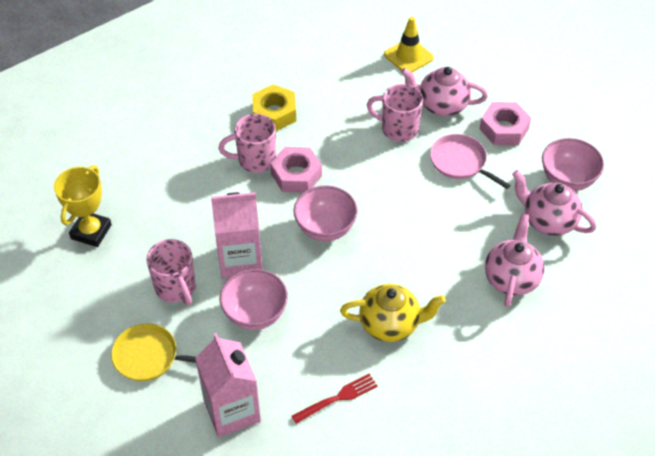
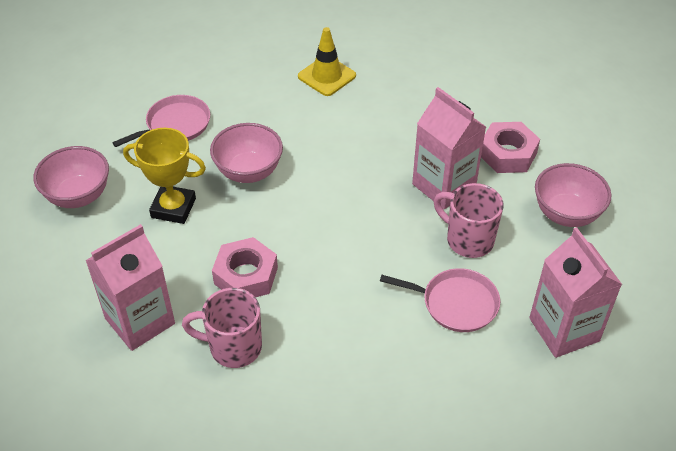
pink carton: [195,333,261,437] [211,192,263,279] = 2 -> [85,224,175,351] [412,87,486,209] [529,227,622,358] = 3
pink mug: [146,239,196,305] [219,114,276,173] [367,84,423,142] = 3 -> [182,288,262,368] [434,183,504,258] = 2
pink pan: [430,134,510,189] = 1 -> [112,95,210,147] [380,268,500,332] = 2
pink teapot: [401,67,488,116] [485,213,544,307] [512,170,596,236] = 3 -> none = 0
red fork: [292,374,378,424] = 1 -> none = 0
yellow nut: [252,85,296,131] = 1 -> none = 0
yellow pan: [111,324,196,381] = 1 -> none = 0
yellow teapot: [340,284,446,342] = 1 -> none = 0

